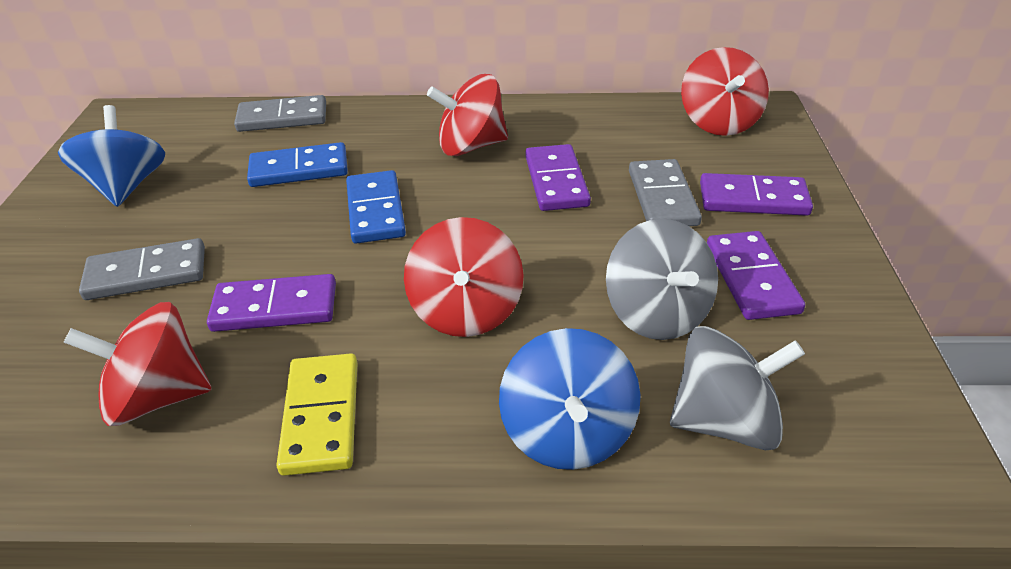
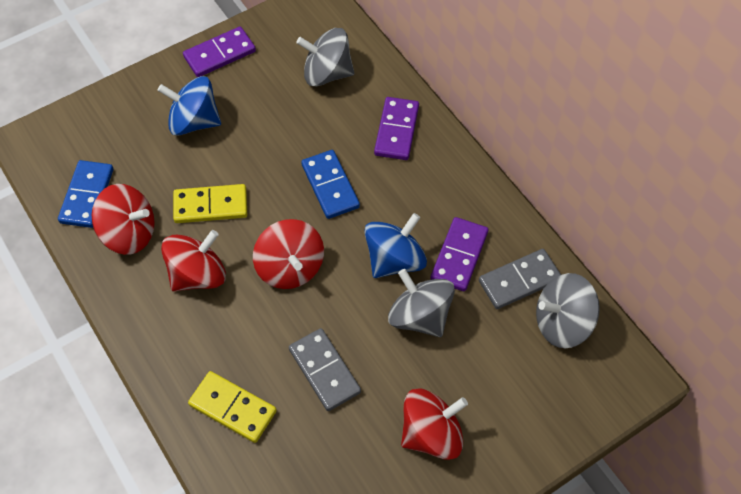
grey domino: [79,238,205,300] [234,95,326,132] [629,159,702,226] = 3 -> [289,328,361,411] [479,249,561,309] = 2
grey spinning top: [606,219,718,340] [670,326,805,450] = 2 -> [296,28,354,87] [388,269,455,337] [536,273,600,348] = 3
purple domino: [207,274,336,332] [525,144,591,211] [700,173,813,216] [707,231,805,320] = 4 -> [183,27,256,77] [374,97,419,160] [430,217,488,291] = 3
yellow domino: [276,353,358,476] = 1 -> [173,184,247,223] [188,371,277,443] = 2

